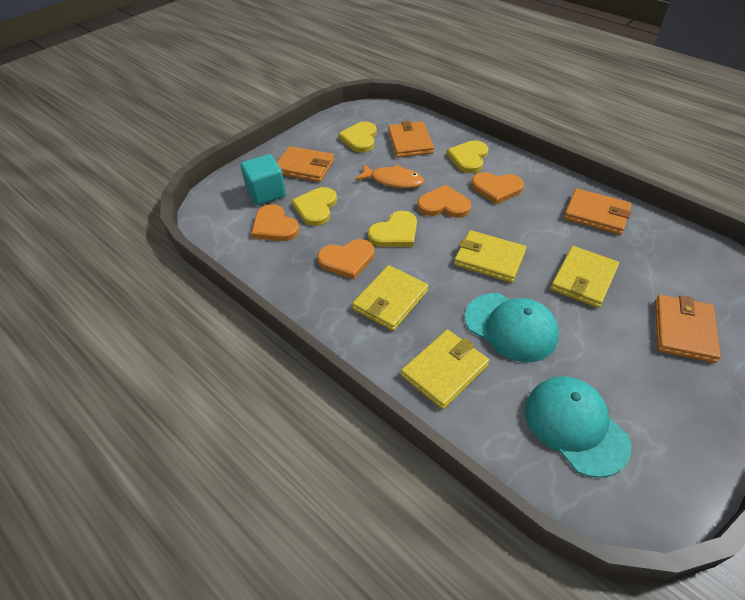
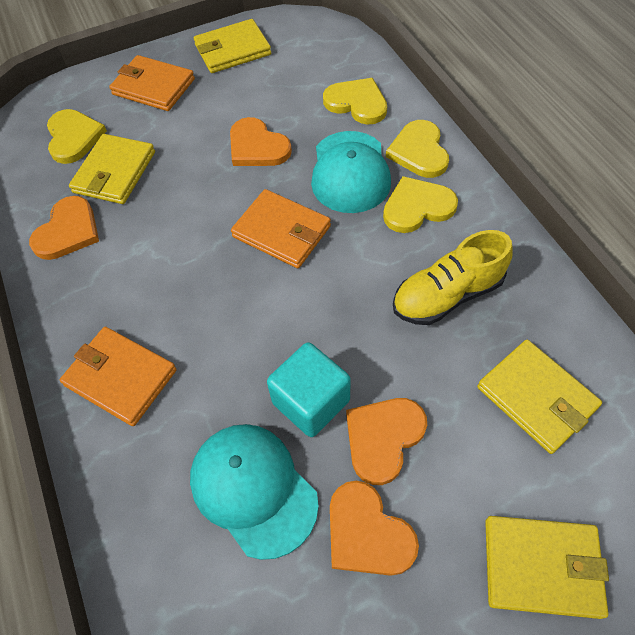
orange fish: [355,164,424,188] = 1 -> none = 0
orange wallet: [277,146,334,182] [388,121,434,158] [564,188,632,235] [655,295,721,363] = 4 -> [60,327,177,426] [109,55,195,111] [231,189,331,268] = 3
yellow shoe: none = 0 -> [393,230,513,325] = 1

